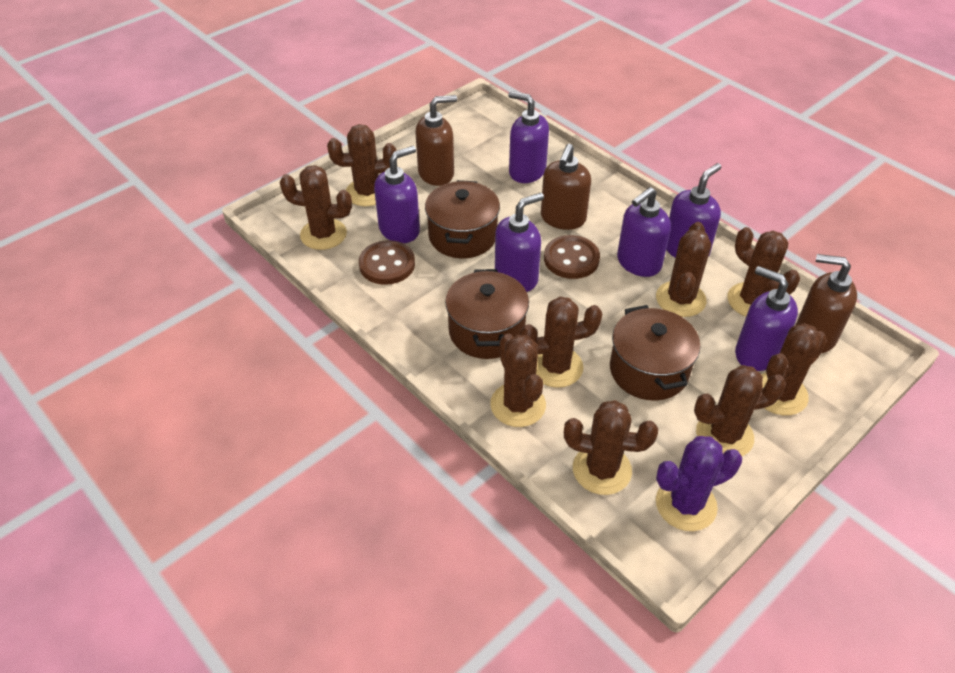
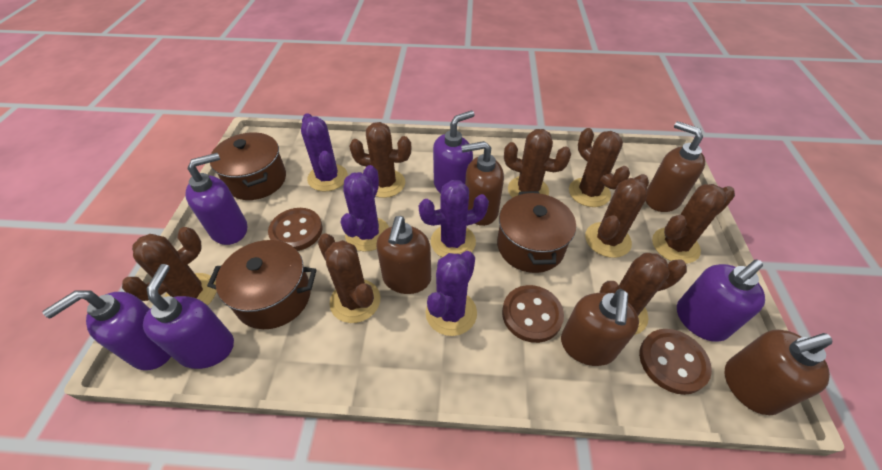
brown button: [359,240,415,285] [544,235,600,279] = 2 -> [268,208,323,251] [502,285,564,343] [639,329,712,395] = 3
brown cactus: [280,165,352,250] [327,124,396,206] [490,334,546,427] [520,297,602,388] [564,400,658,495] [656,222,711,317] [694,365,786,456] [727,227,800,316] [761,323,827,416] = 9 -> [122,227,217,306] [318,233,380,323] [349,122,411,198] [504,129,571,198] [569,128,630,207] [585,174,649,258] [599,253,687,335] [652,184,735,264] = 8
brown soap dispenser: [415,95,457,186] [541,144,591,230] [796,254,857,353] = 3 -> [376,216,431,294] [461,141,504,226] [561,289,639,366] [646,121,705,212] [725,330,833,415] = 5
purple cactus: [656,436,742,531] = 1 -> [301,113,348,192] [341,165,389,252] [419,180,489,257] [426,251,477,336] = 4
purple soap dispenser: [374,146,420,243] [495,193,544,292] [508,91,549,183] [617,187,671,277] [666,163,721,258] [735,266,798,371] = 6 -> [42,290,171,370] [143,264,234,369] [185,153,247,245] [433,111,475,194] [677,260,765,342] = 5

